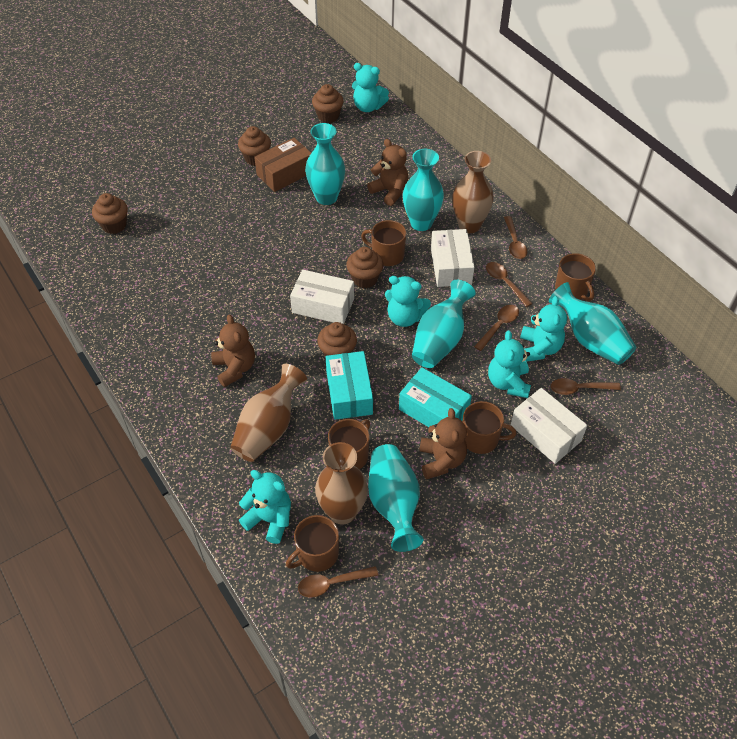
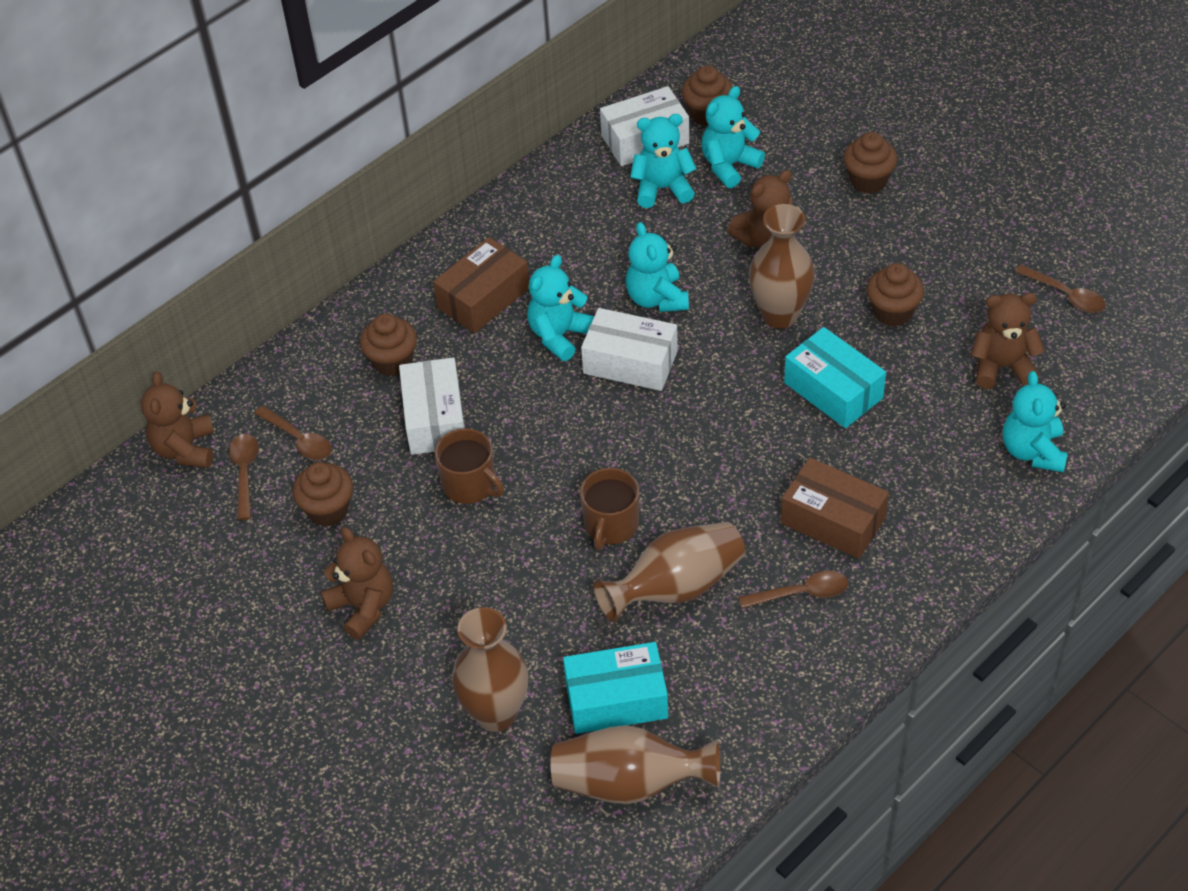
brown box: [254,138,311,192] = 1 -> [433,237,529,333] [781,457,889,559] = 2
brown mug: [286,515,339,572] [328,419,370,469] [361,220,407,266] [463,401,517,454] [555,253,596,301] = 5 -> [435,428,504,504] [580,468,639,550] = 2
brown spoon: [298,566,378,598] [474,305,519,351] [486,262,533,307] [504,216,527,259] [551,378,621,395] = 5 -> [229,434,259,520] [254,406,332,460] [739,571,848,608] [1015,265,1106,313] = 4
brown teddy bear: [211,314,255,387] [367,139,408,206] [419,408,467,479] = 3 -> [141,372,214,468] [321,527,393,640] [727,170,793,248] [971,293,1045,389] = 4
brown vase: [230,364,307,462] [315,442,368,525] [452,151,494,233] = 3 -> [452,607,528,732] [551,725,720,804] [593,522,745,622] [749,204,815,329] = 4
turquoise vase: [305,123,345,205] [368,444,423,552] [403,149,444,231] [412,280,475,368] [549,282,637,365] = 5 -> none = 0

